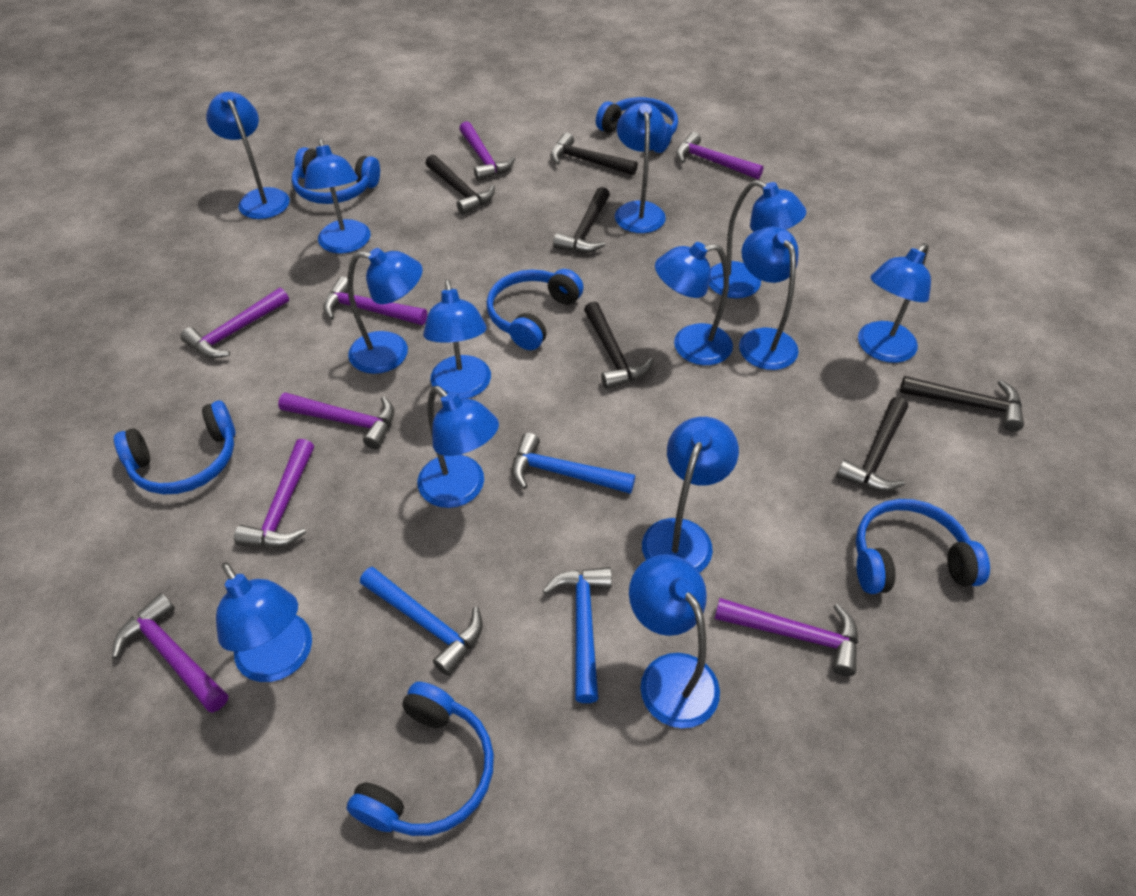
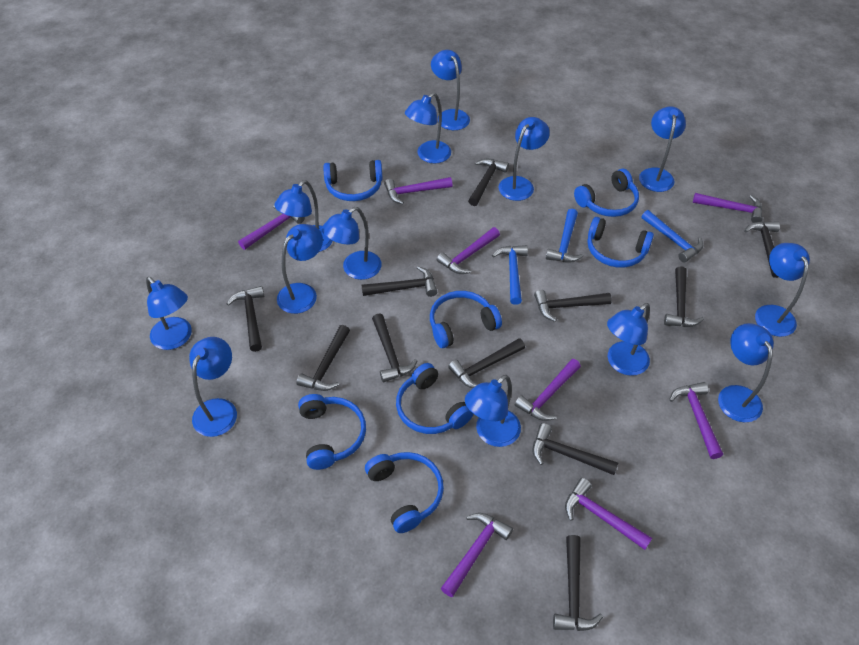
black hammer: [425,154,495,215] [551,133,638,175] [553,187,610,253] [584,301,654,389] [836,397,908,491] [900,376,1024,431] = 6 -> [227,286,264,352] [296,325,350,391] [362,266,437,297] [372,313,418,382] [448,338,525,388] [468,159,509,206] [532,423,618,475] [534,290,612,322] [553,535,603,631] [664,266,704,327] [744,221,780,278] = 11
blue headphones: [114,401,236,494] [292,147,380,204] [347,682,494,836] [486,269,584,350] [596,97,678,153] [856,499,990,594] = 6 -> [298,394,366,470] [323,160,382,201] [365,452,444,533] [396,363,473,434] [430,291,502,348] [574,169,639,217] [587,217,654,268] = 7

